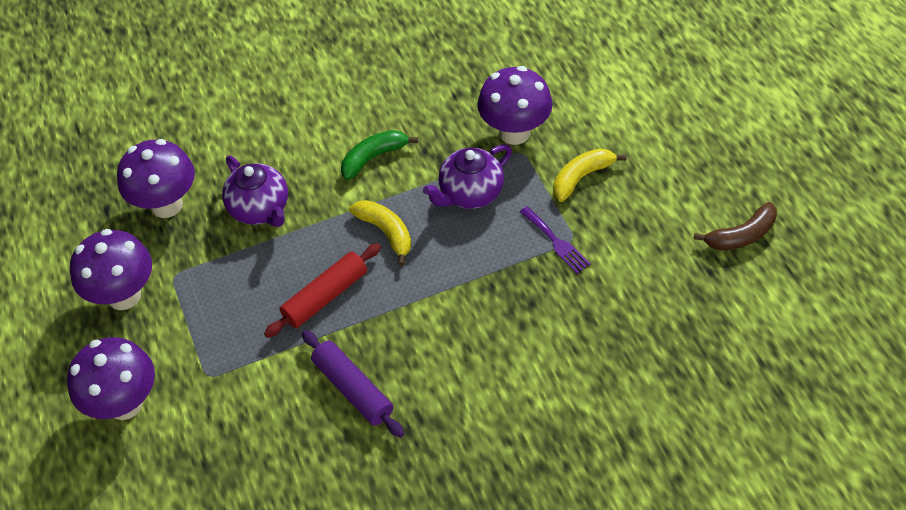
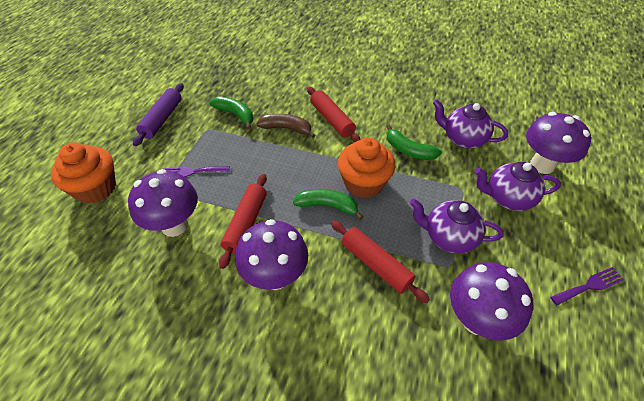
green banana: [341,130,418,180] = 1 -> [209,96,253,129] [293,189,363,220] [386,124,442,160] = 3
orange cupcake: none = 0 -> [51,142,116,204] [338,137,395,198] = 2
purple fork: [520,206,591,274] = 1 -> [163,166,230,177] [550,267,624,306] = 2
purple teapot: [222,156,288,227] [423,144,512,209] = 2 -> [410,199,504,254] [433,99,508,148] [475,162,561,211] = 3
red rolling pin: [264,243,381,338] = 1 -> [219,174,267,269] [307,87,360,142] [331,220,430,303] = 3
yellow banana: [349,200,411,266] [553,148,626,202] = 2 -> none = 0

